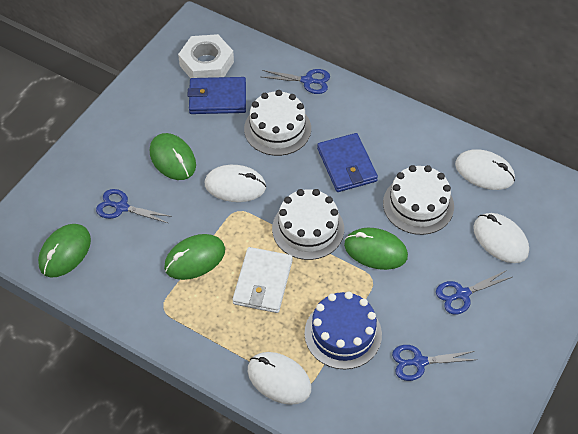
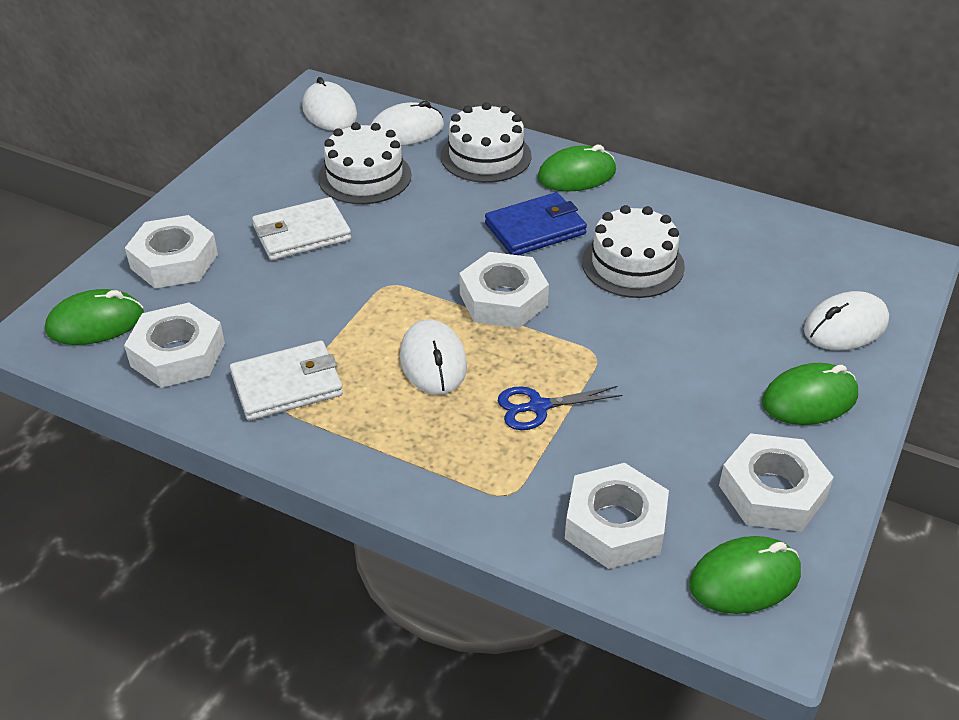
blue cake: [304,291,382,369] = 1 -> none = 0
blue scissors: [96,189,172,223] [262,69,330,94] [392,345,477,381] [436,270,512,315] = 4 -> [498,386,622,430] = 1
blue wallet: [187,77,246,114] [317,133,378,192] = 2 -> [485,192,587,255] = 1
white nut: [178,34,234,78] = 1 -> [124,303,225,388] [125,215,218,288] [459,252,549,328] [565,463,669,569] [719,433,834,532] = 5
white wallet: [232,247,293,313] = 1 -> [230,341,343,421] [252,197,351,260] = 2

